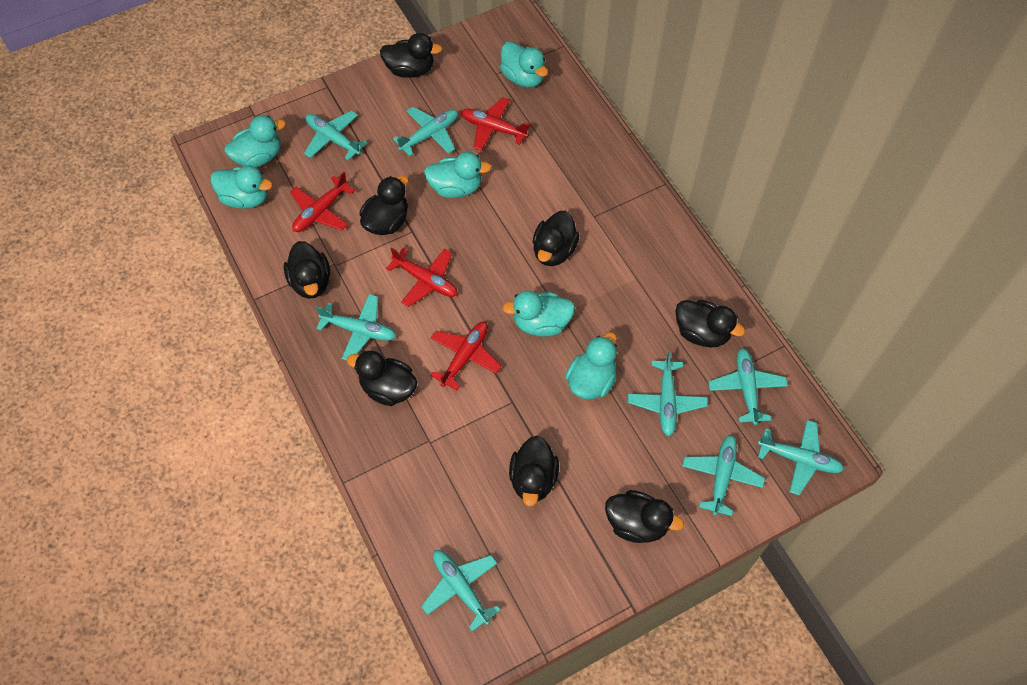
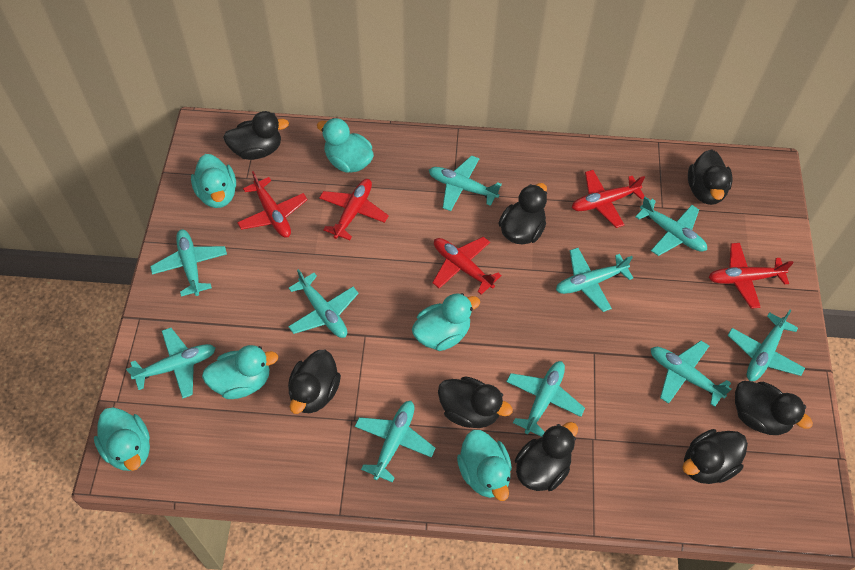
red plane: [290,172,355,232] [386,247,458,307] [431,322,501,390] [461,97,531,151] = 4 -> [237,171,307,238] [319,179,389,240] [432,237,502,295] [572,170,645,228] [708,243,794,309] = 5
turquoise plane: [304,111,367,160] [316,294,396,360] [393,107,458,156] [421,550,501,632] [628,351,708,437] [682,435,765,516] [708,348,788,425] [758,420,844,495] = 8 -> [126,328,215,398] [150,229,227,297] [288,269,359,338] [355,401,435,482] [429,155,502,211] [506,361,585,437] [556,248,633,312] [635,197,707,256] [651,341,731,407] [728,310,805,381] = 10

